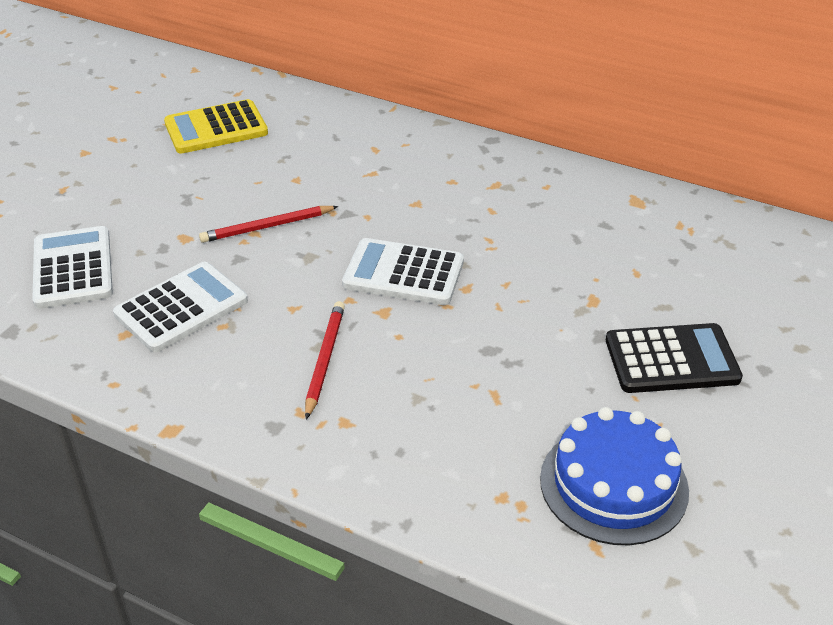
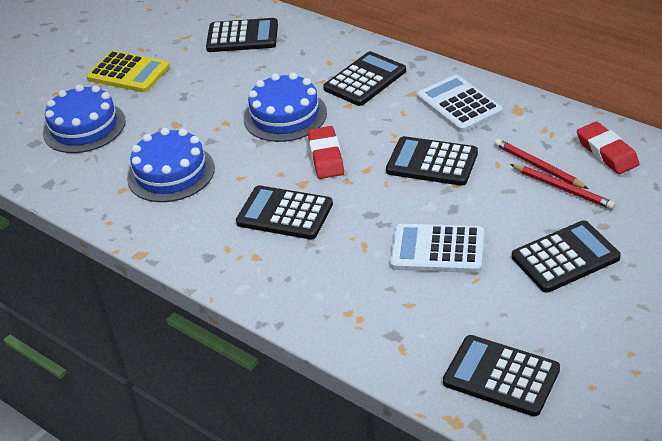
black calculator: [606,323,743,393] = 1 -> [206,18,278,52] [236,185,333,239] [323,51,406,106] [386,136,478,186] [443,335,560,417] [512,220,621,293] = 6
blue cake: [540,407,689,545] = 1 -> [43,85,126,153] [127,128,215,202] [244,73,327,142] = 3
red eraser: none = 0 -> [308,126,344,179] [577,122,639,174] = 2
white calculator: [32,226,113,309] [113,262,248,353] [342,238,464,305] = 3 -> [390,224,484,273] [417,75,503,132] = 2

